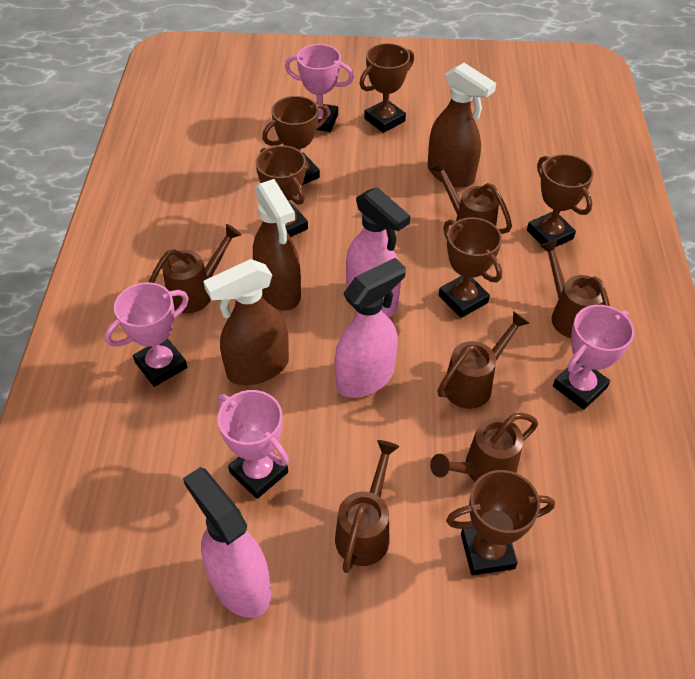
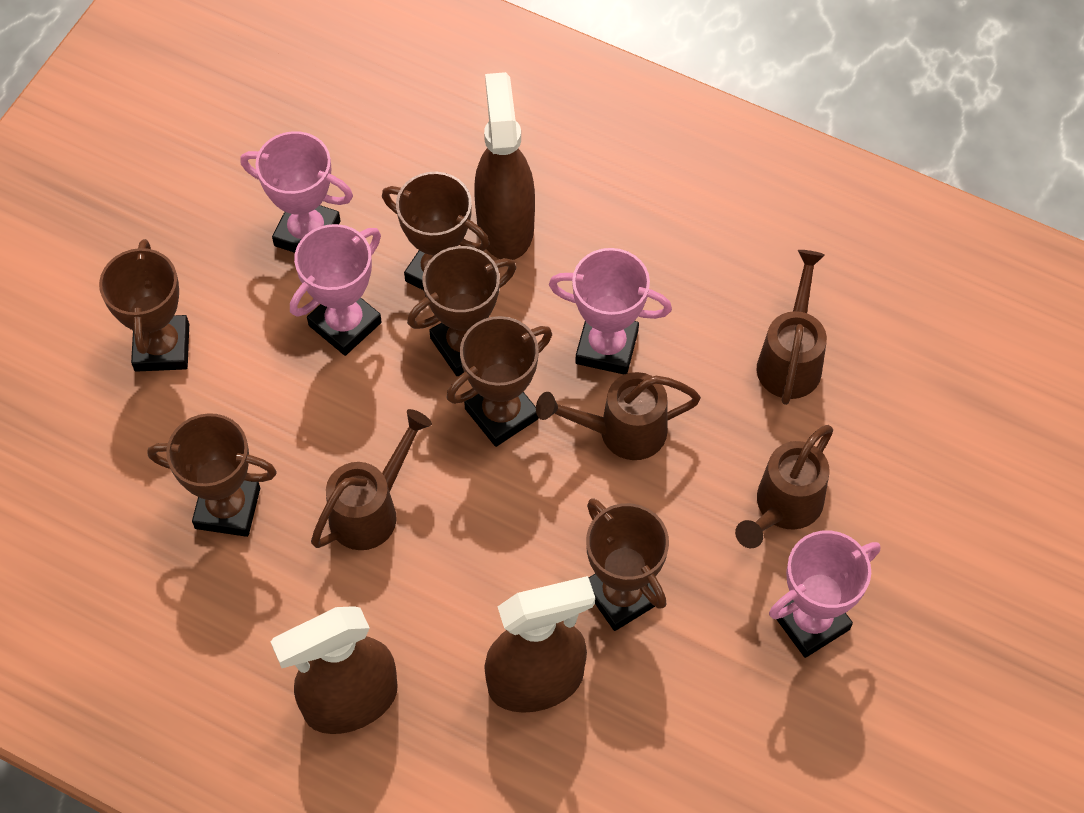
brown watering can: [149,224,241,313] [335,440,399,573] [430,159,512,234] [430,413,538,482] [437,311,530,409] [540,239,610,338] = 6 -> [311,409,432,550] [536,372,701,460] [735,425,833,548] [757,250,827,405] = 4
pink spray bottle: [183,467,271,618] [334,258,406,398] [346,187,410,317] = 3 -> none = 0

